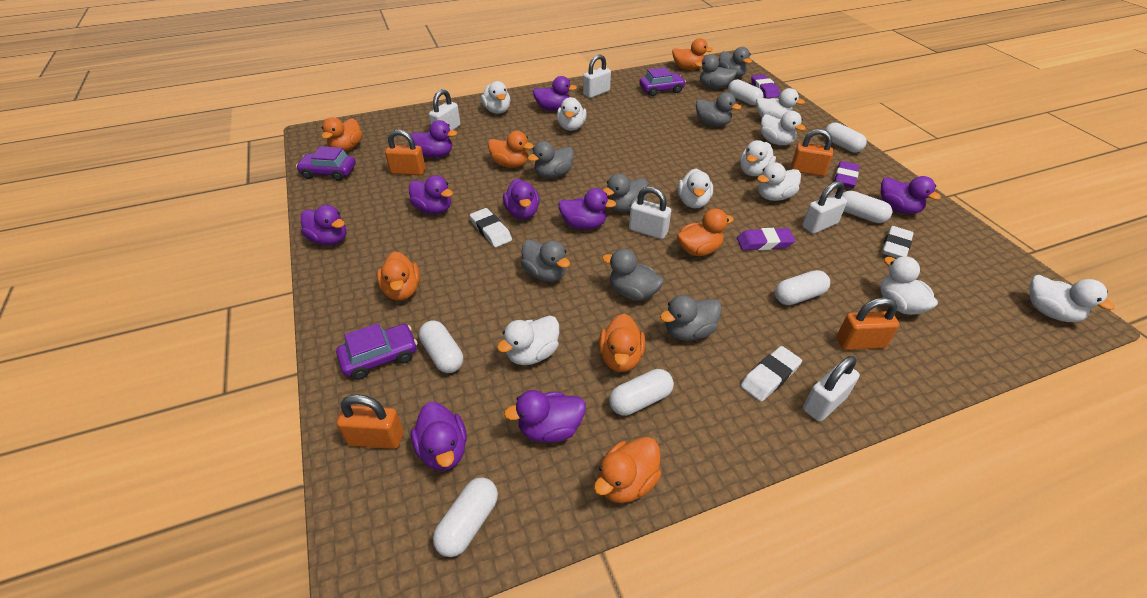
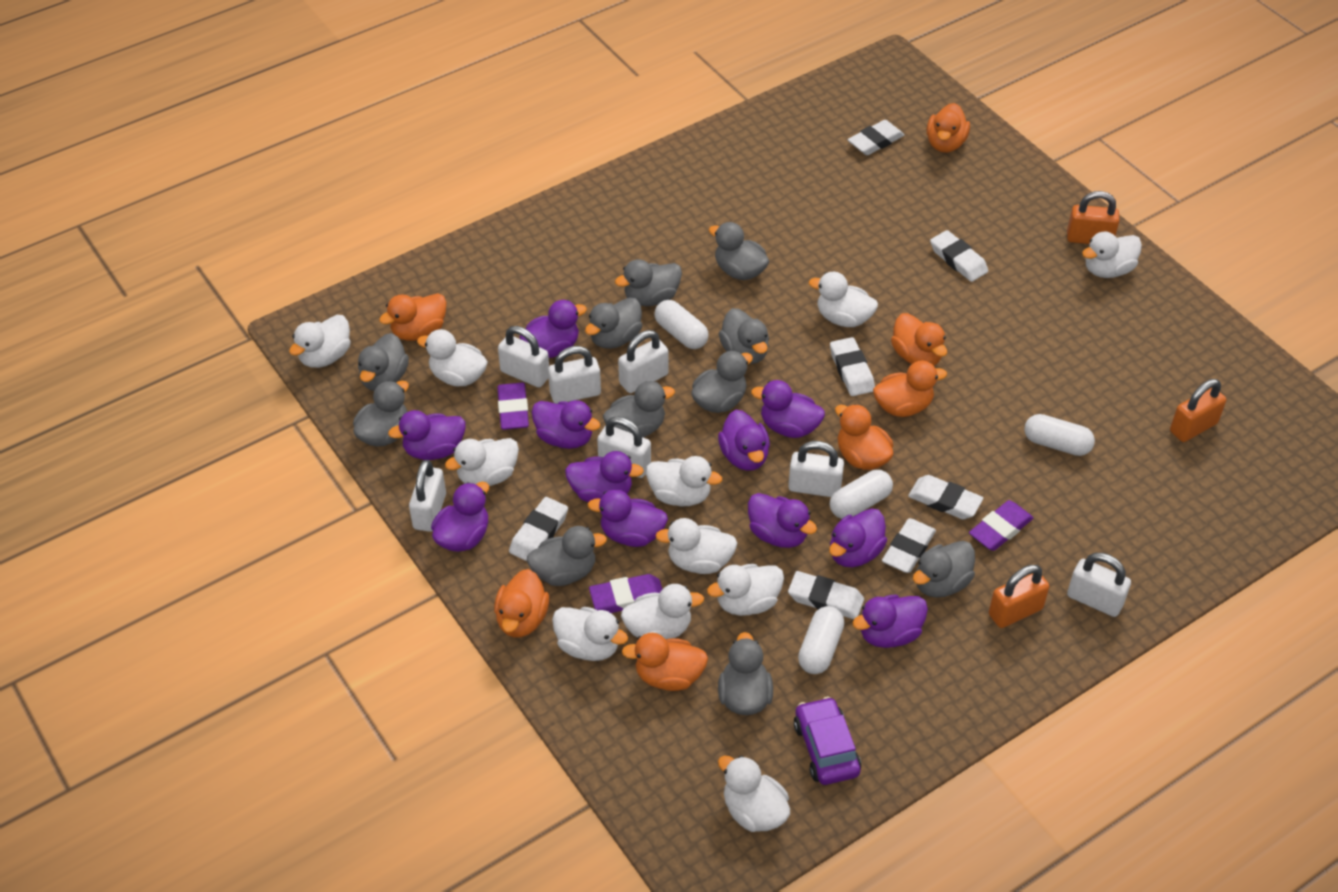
grey duck: [521,239,570,282] [528,141,574,178] [602,249,664,301] [603,174,648,212] [660,295,722,341] [695,54,737,89] [696,92,741,127] [718,47,752,78] = 8 -> [353,381,409,447] [358,333,409,391] [527,526,607,586] [585,297,642,349] [603,381,675,438] [615,259,682,306] [691,350,753,413] [709,222,769,280] [718,632,773,715] [719,308,769,364] [913,541,975,598] = 11
orange padlock: [337,394,404,449] [385,129,425,175] [791,129,833,176] [837,297,900,350] = 4 -> [989,565,1049,628] [1067,191,1119,244] [1170,379,1226,442] = 3
purple car: [296,146,356,181] [336,323,417,380] [639,67,686,96] = 3 -> [794,697,861,785] = 1
purple duck: [301,205,346,245] [409,175,453,214] [410,120,457,158] [411,402,467,471] [503,179,539,219] [504,390,586,443] [533,76,577,111] [558,188,616,230] [881,176,941,214] = 9 -> [388,410,466,460] [431,482,489,552] [519,300,587,358] [532,400,601,449] [565,451,644,502] [588,489,668,547] [718,410,770,471] [748,493,817,548] [751,380,825,438] [829,508,887,567] [852,595,928,648] = 11
white capsule: [419,320,463,373] [433,477,498,557] [609,369,674,416] [728,79,763,105] [775,270,830,305] [825,122,867,153] [842,191,892,223] = 7 -> [654,300,708,349] [798,606,844,674] [830,470,893,519] [1024,414,1095,456] = 4
white duck: [481,81,510,114] [497,315,559,365] [557,97,587,131] [678,169,713,208] [740,140,776,176] [756,88,805,119] [757,162,801,201] [761,111,806,145] [880,256,938,315] [1029,275,1115,322] = 10 -> [289,315,351,368] [417,329,488,387] [445,438,519,486] [552,607,628,661] [621,584,704,639] [646,456,722,506] [655,518,737,574] [707,564,784,616] [718,755,790,832] [809,272,878,327] [1082,232,1142,278] = 11
white eraser: [470,208,512,247] [741,346,802,402] [882,226,914,258] = 3 -> [509,497,568,561] [788,571,864,619] [830,337,875,396] [848,120,904,155] [882,518,936,573] [908,475,983,519] [930,230,988,282] = 7
white padlock: [429,89,460,130] [583,54,611,98] [629,186,671,239] [802,181,847,234] [803,356,860,421] = 5 -> [409,460,446,532] [498,326,549,388] [548,346,601,404] [597,416,651,478] [618,330,668,393] [788,441,844,497] [1067,553,1131,617] = 7

